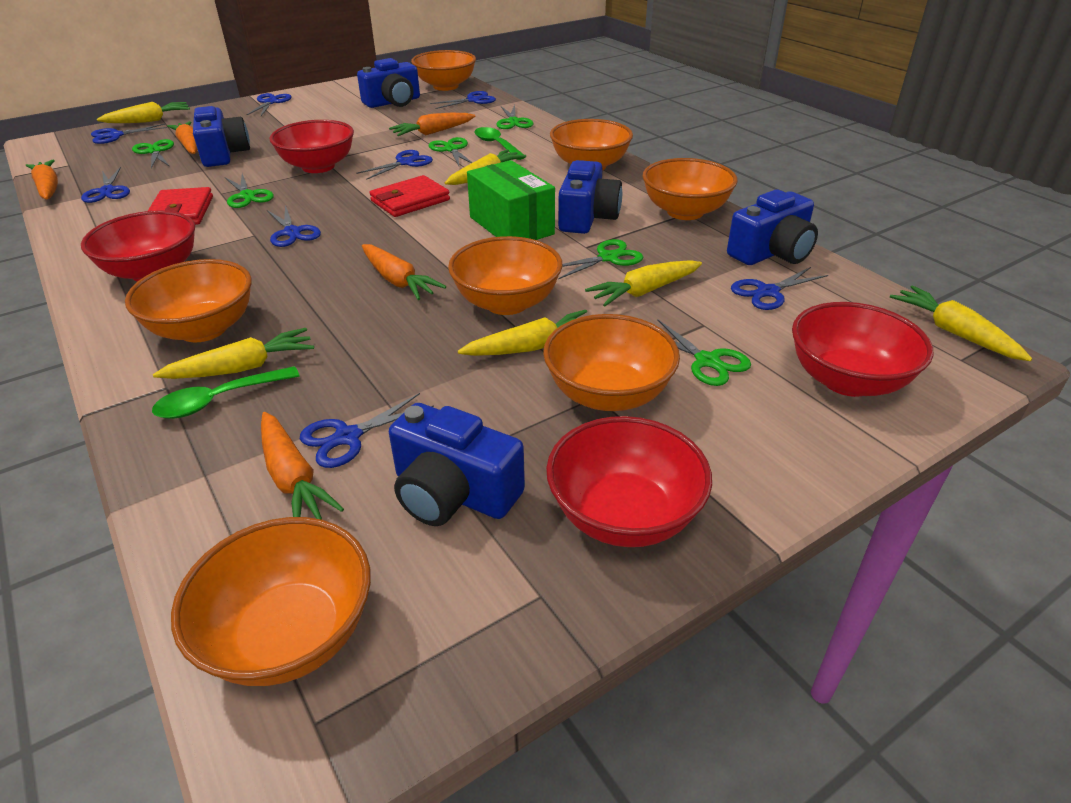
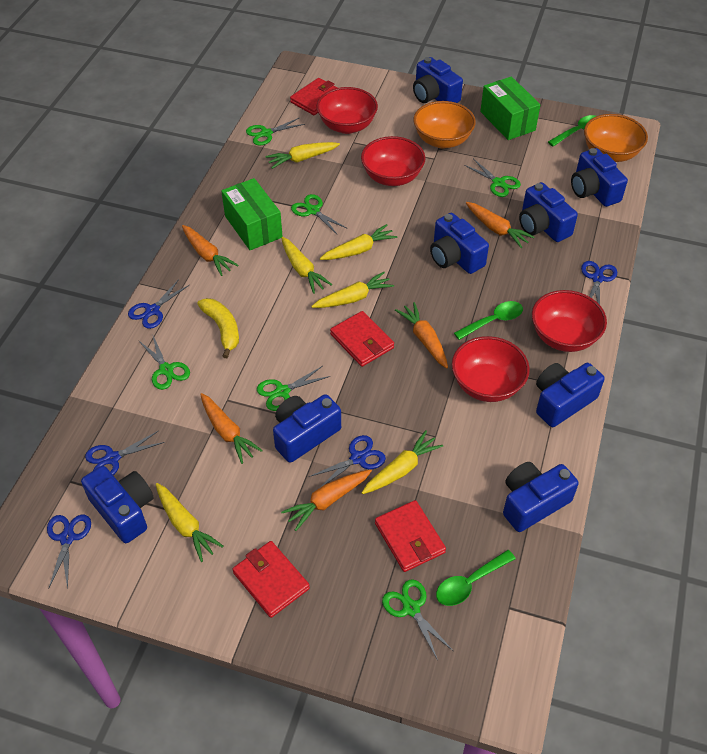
blue camera: [193,106,250,167] [357,58,420,108] [389,403,525,526] [558,160,622,234] [727,189,818,265] = 5 -> [81,466,154,543] [273,394,341,463] [413,57,463,103] [430,213,489,274] [503,462,579,532] [519,182,578,242] [536,363,605,427] [571,148,628,207] = 8
blue scissors: [81,167,130,203] [91,124,167,144] [247,93,291,116] [267,205,321,247] [300,393,434,468] [356,150,433,180] [430,91,496,109] [731,267,828,310] = 8 -> [47,515,91,589] [85,430,165,475] [128,279,189,329] [309,435,386,488] [581,261,617,305] = 5
green box: [467,160,555,240] = 1 -> [221,178,283,250] [480,76,540,140] = 2
green spoon: [152,366,299,419] [475,127,525,160] = 2 -> [436,550,516,606] [454,301,523,340] [548,115,596,146] = 3
orange bowl: [125,259,252,342] [171,517,371,686] [411,50,476,91] [448,236,563,315] [543,314,680,411] [550,119,633,171] [642,158,738,220] = 7 -> [413,101,476,148] [584,114,648,162] = 2
red wallet: [148,187,213,225] [369,175,450,217] = 2 -> [232,541,310,618] [290,78,337,115] [330,311,394,367] [375,500,446,572] = 4
yellow banana: none = 0 -> [197,298,239,358] = 1

